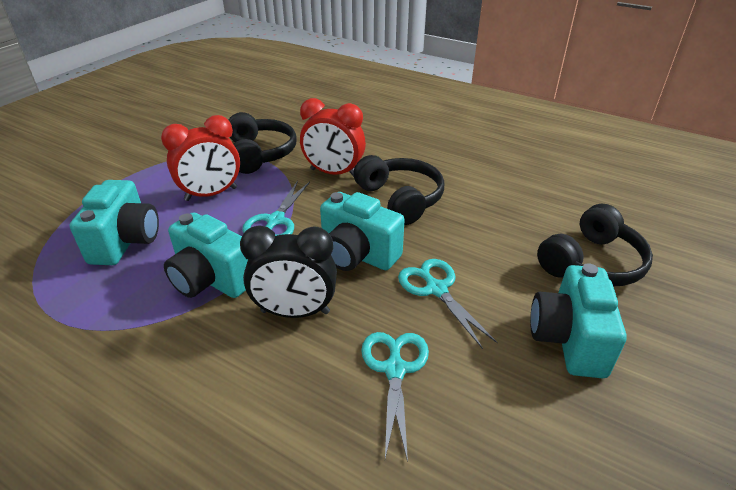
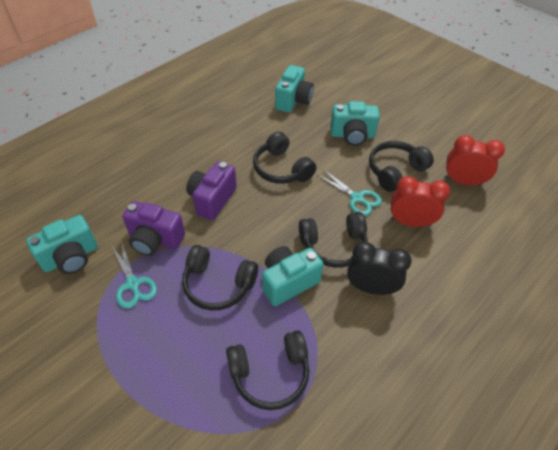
black headphones: [229,112,296,174] [353,155,444,225] [537,204,653,286] = 3 -> [182,245,258,311] [226,330,310,410] [253,132,316,184] [299,212,368,268] [369,141,434,192] = 5
purple camera: none = 0 -> [123,201,185,256] [186,161,237,220] = 2
turquoise scissors: [242,181,310,236] [361,332,429,462] [398,259,498,349] = 3 -> [111,241,157,309] [317,169,382,216] = 2

